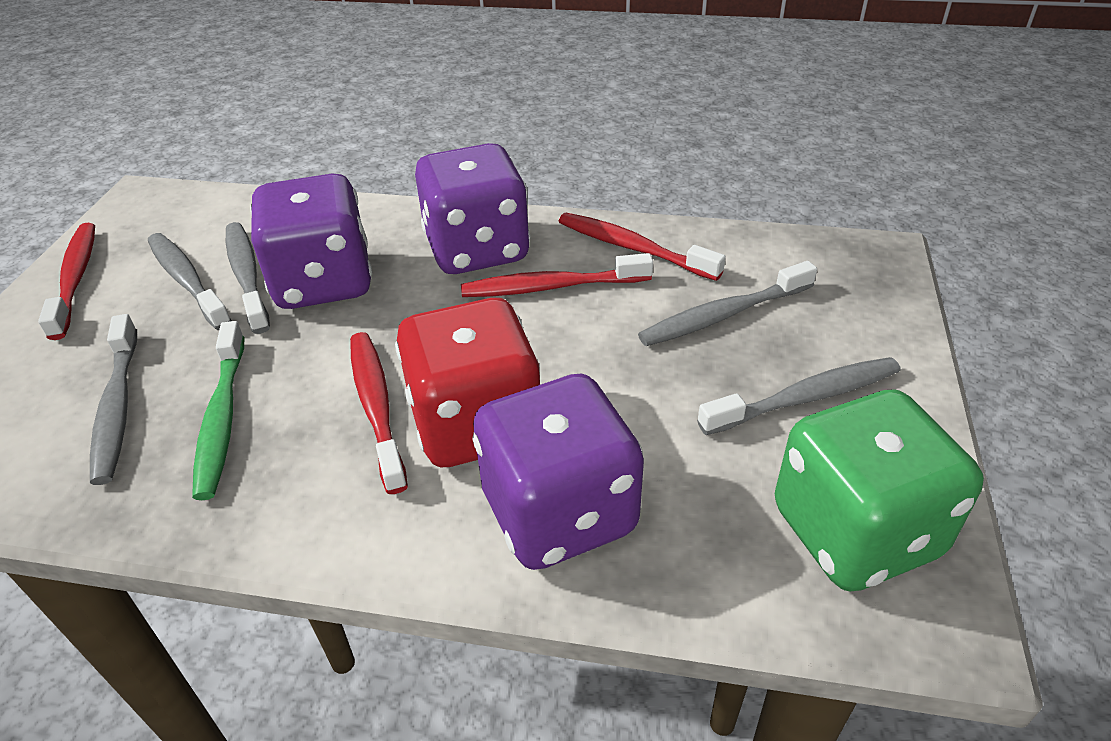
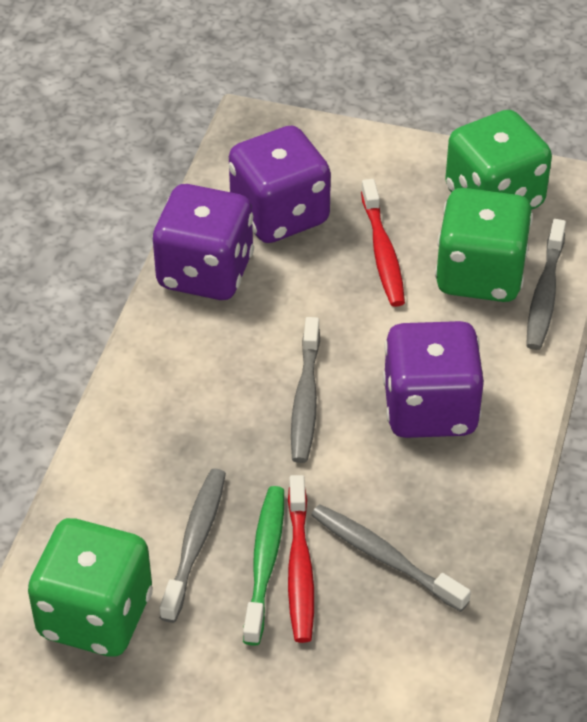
green dice: [775,389,984,591] = 1 -> [28,518,153,657] [435,188,533,302] [445,110,552,210] = 3
grey toothbrush: [90,314,137,485] [148,233,232,330] [226,222,270,334] [638,261,817,346] [697,357,901,435] = 5 -> [159,468,226,623] [291,317,320,463] [311,504,471,612] [526,219,566,350] = 4
red dice: [395,298,540,467] = 1 -> none = 0
red toothbrush: [38,223,95,340] [350,332,408,494] [461,253,653,297] [558,213,725,281] = 4 -> [288,475,314,643] [361,179,405,307] = 2

